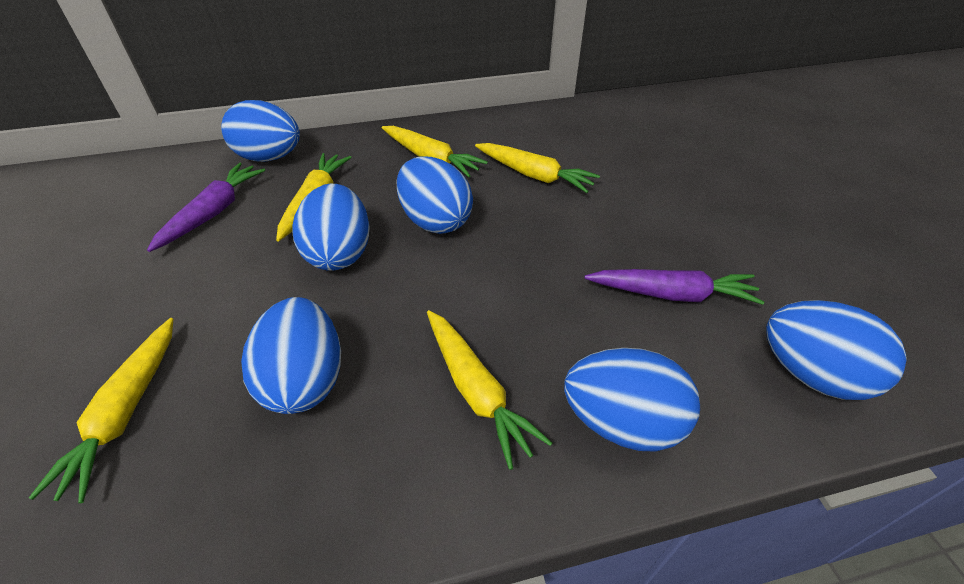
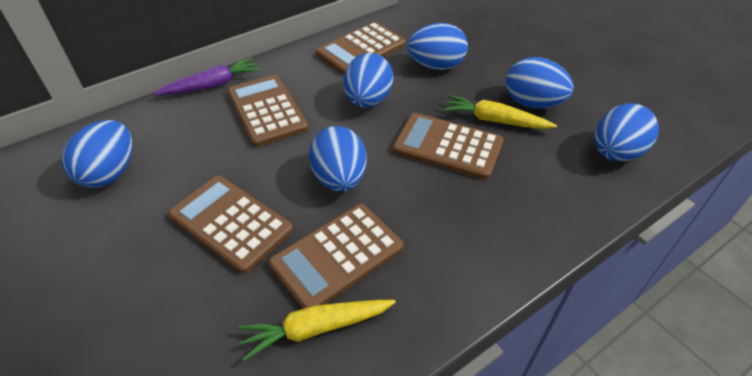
brown calculator: none = 0 -> [168,176,293,274] [227,75,308,147] [268,204,404,309] [316,22,406,75] [393,113,504,180] = 5
purple carrot: [147,163,265,252] [584,269,764,305] = 2 -> [154,57,260,95] = 1
yellow carrot: [29,318,173,503] [276,153,351,241] [382,126,488,177] [427,310,552,470] [475,143,600,193] = 5 -> [238,300,396,361] [442,95,557,129] = 2

